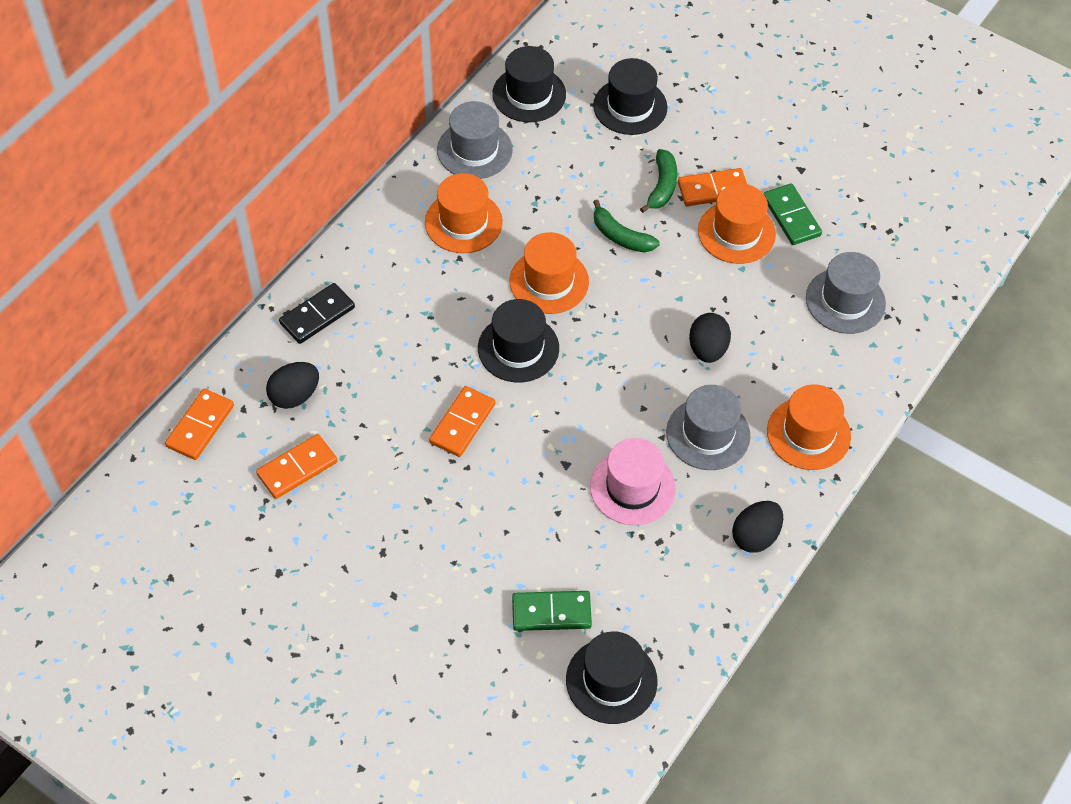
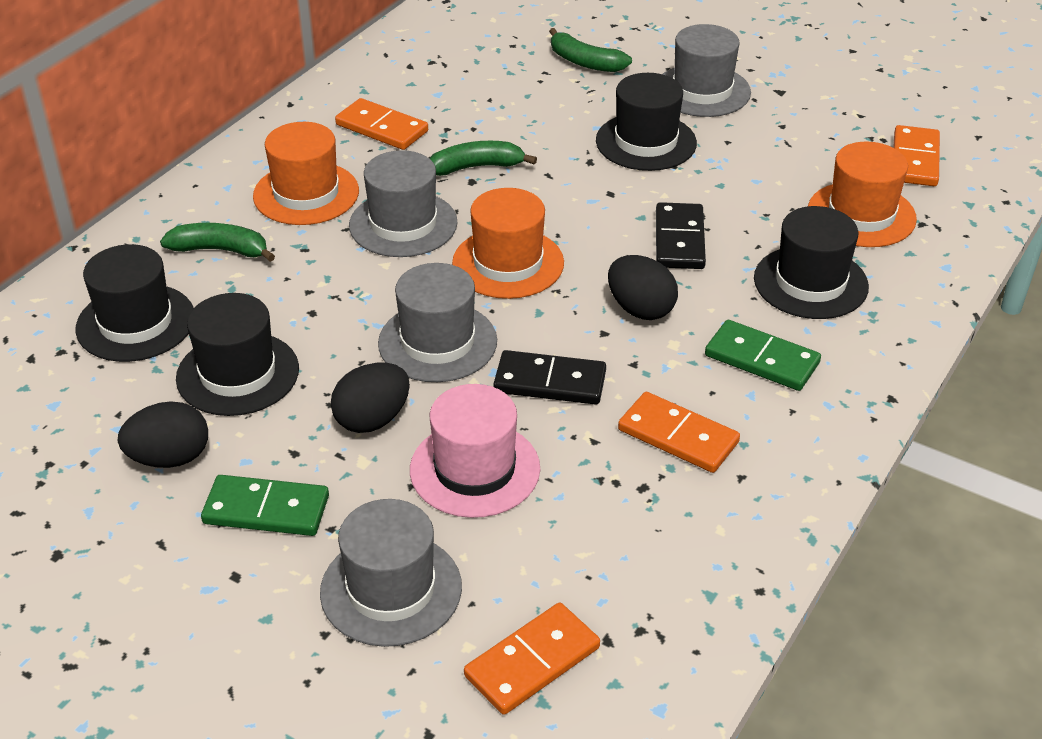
black domino: [279,283,355,344] = 1 -> [493,350,606,405] [656,202,706,269] = 2
green banana: [593,199,660,253] [640,149,677,213] = 2 -> [160,223,275,262] [429,141,537,176] [549,28,632,72] = 3
grey hat: [437,101,513,179] [666,385,750,470] [806,252,886,334] = 3 -> [320,499,462,647] [349,150,458,257] [378,263,497,382] [663,24,751,117] = 4
orange hat: [425,173,503,253] [509,232,589,314] [698,184,776,264] [767,384,851,470] = 4 -> [253,122,359,225] [452,188,564,299] [808,142,917,247] = 3

